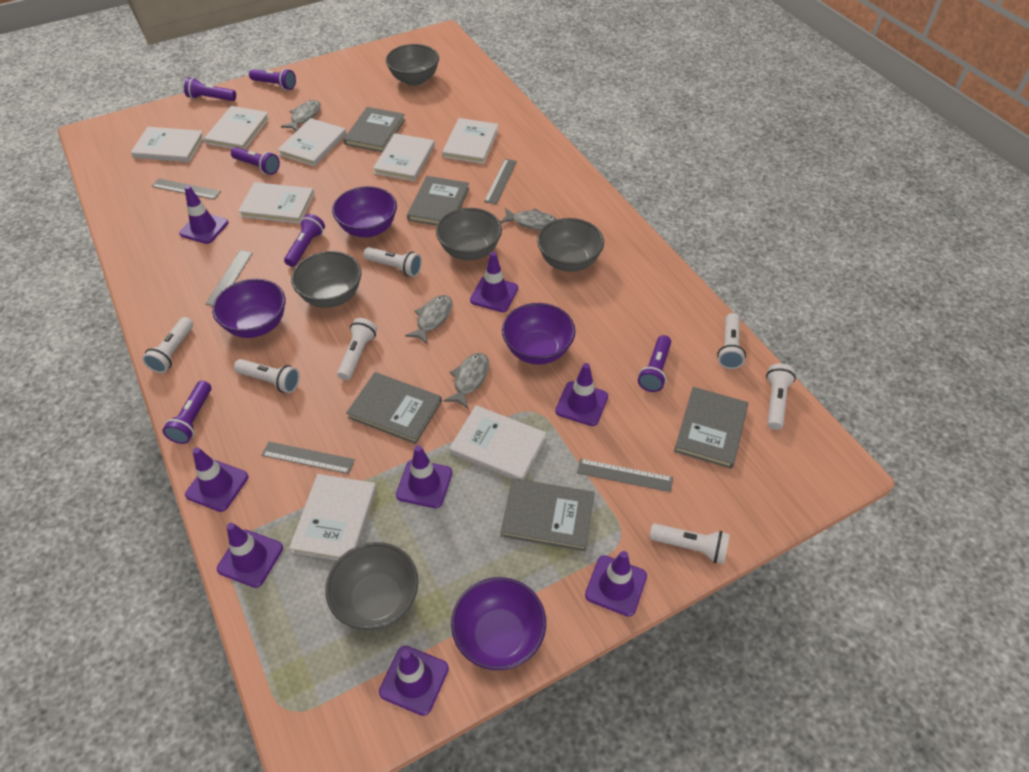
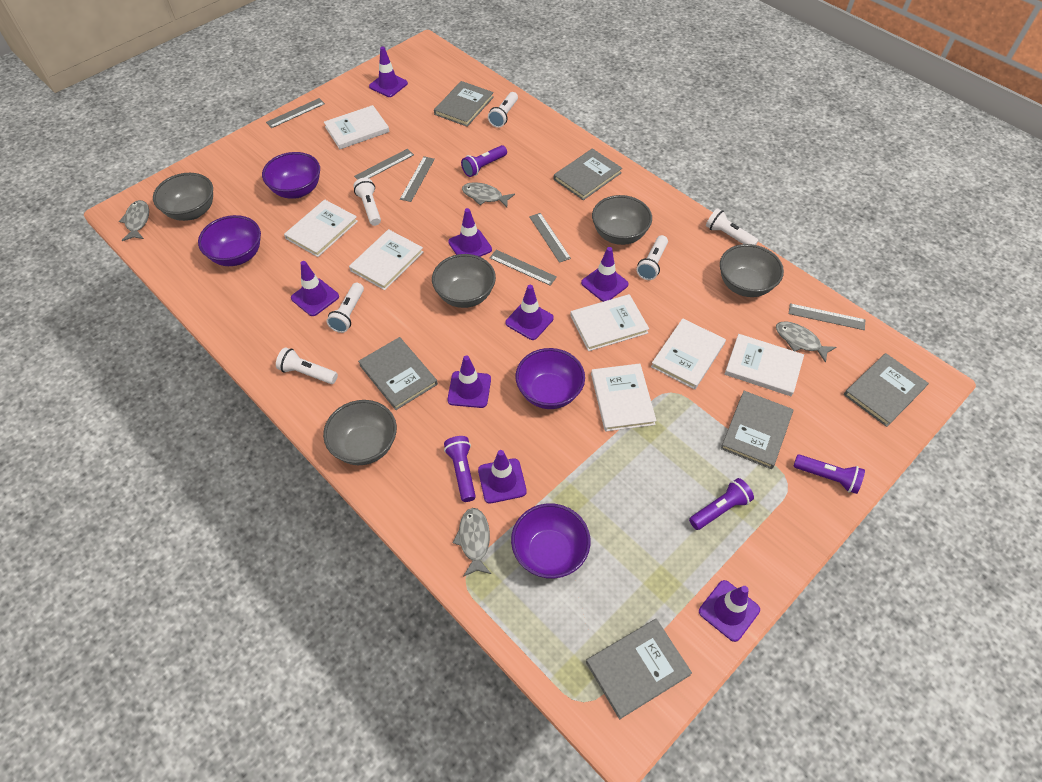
grey book: [344,107,405,152] [346,372,442,444] [407,176,469,226] [500,478,594,551] [674,387,748,469] = 5 -> [358,337,438,410] [434,81,494,127] [554,148,622,200] [586,619,692,719] [721,391,793,469] [844,353,929,427] = 6
grey ruler: [152,178,221,200] [206,250,253,306] [262,441,355,474] [484,159,517,204] [577,459,673,492] = 5 -> [266,98,325,128] [354,149,414,180] [400,156,435,202] [489,250,557,286] [529,213,571,263] [789,303,865,330] = 6
purple flashlight: [163,381,211,444] [184,77,236,101] [231,147,280,175] [249,69,296,90] [284,214,325,267] [638,335,671,392] = 6 -> [444,436,476,502] [461,145,507,177] [689,478,754,530] [793,454,865,494] = 4
white book: [131,127,205,162] [204,106,270,150] [238,182,314,224] [277,118,346,167] [289,474,377,560] [373,133,435,181] [442,118,499,164] [449,405,546,480] = 8 -> [284,199,358,257] [324,105,390,149] [349,229,423,290] [570,294,649,351] [591,364,657,432] [651,318,726,389] [725,334,804,396] = 7
white flashlight: [142,317,193,373] [234,359,300,393] [337,318,377,380] [363,247,422,277] [650,523,730,564] [717,313,746,369] [766,364,796,430] = 7 -> [276,347,338,384] [327,283,364,333] [353,178,381,226] [488,92,518,128] [637,235,668,280] [706,208,759,245] = 6

